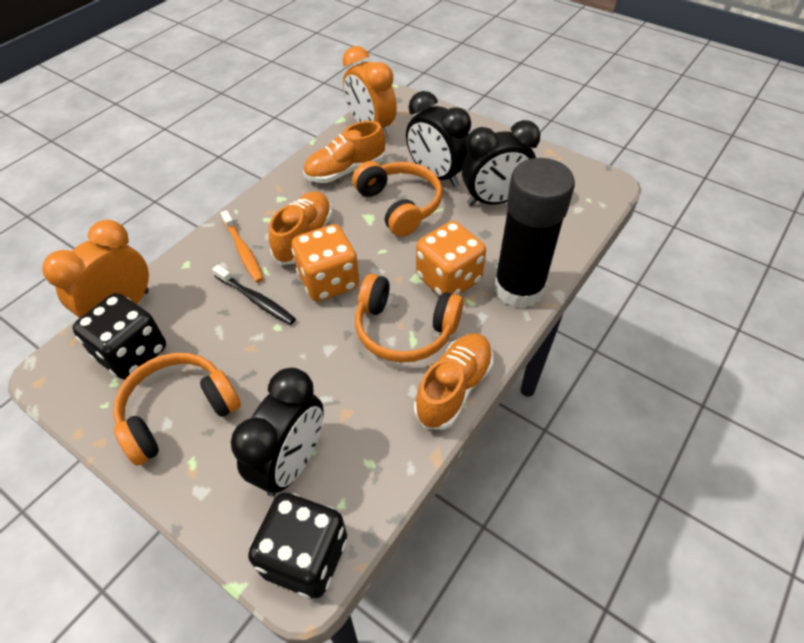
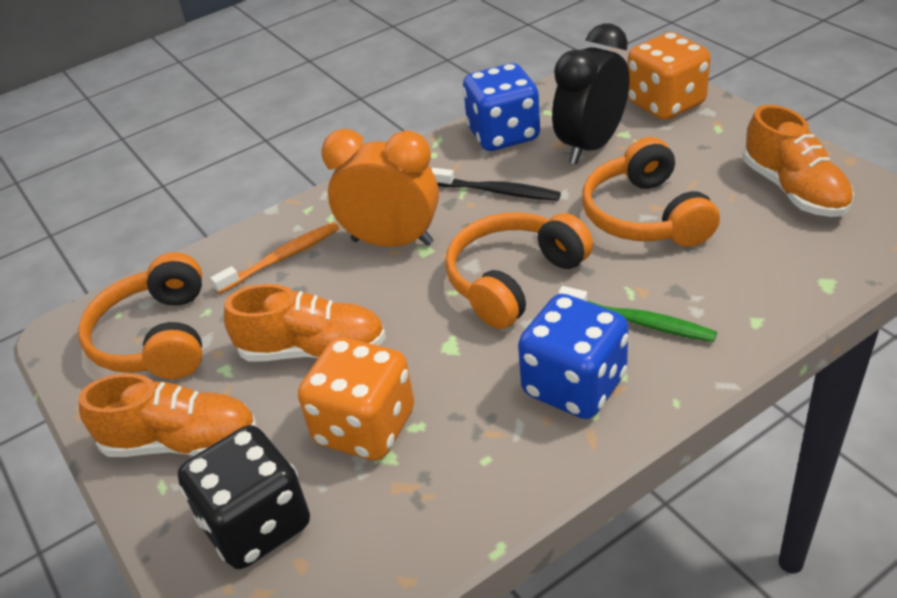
black clock: [231,368,324,496] [406,91,471,187] [462,120,541,206] = 3 -> [552,23,630,164] = 1
black dice: [73,293,166,380] [248,493,347,598] = 2 -> [178,425,310,569] = 1
black glue stick: [494,158,575,308] = 1 -> none = 0
blue dice: none = 0 -> [463,63,540,151] [518,294,629,419] = 2
green toothbrush: none = 0 -> [558,286,717,342] = 1
orange clock: [42,220,149,318] [343,46,397,139] = 2 -> [321,129,439,247] = 1

